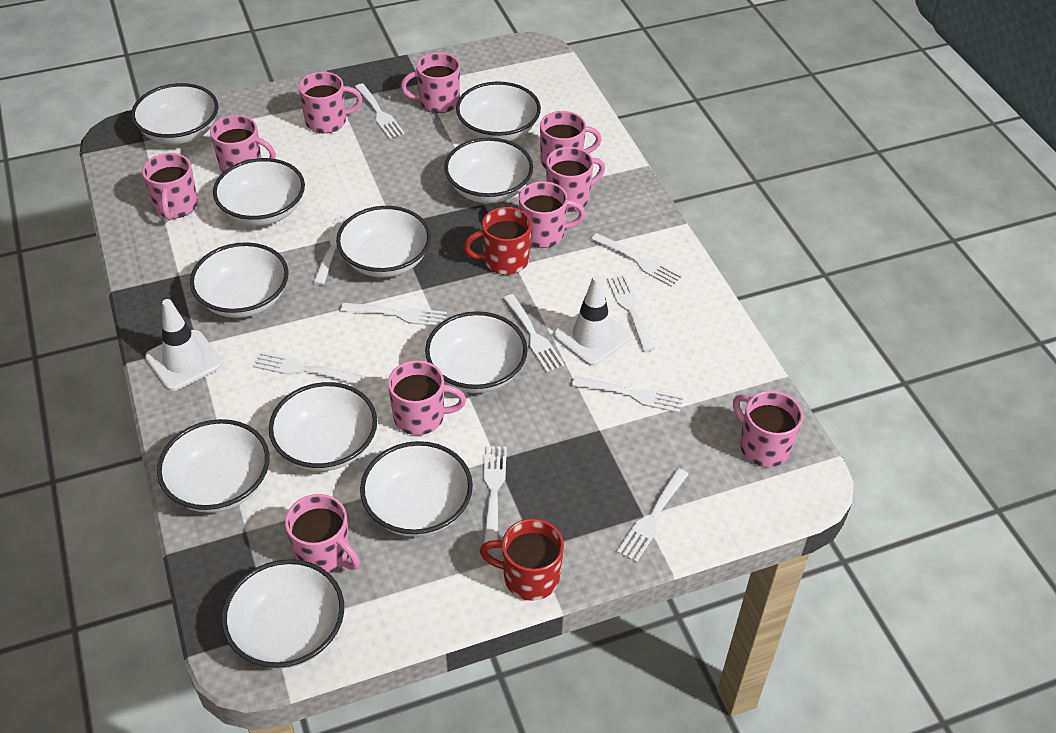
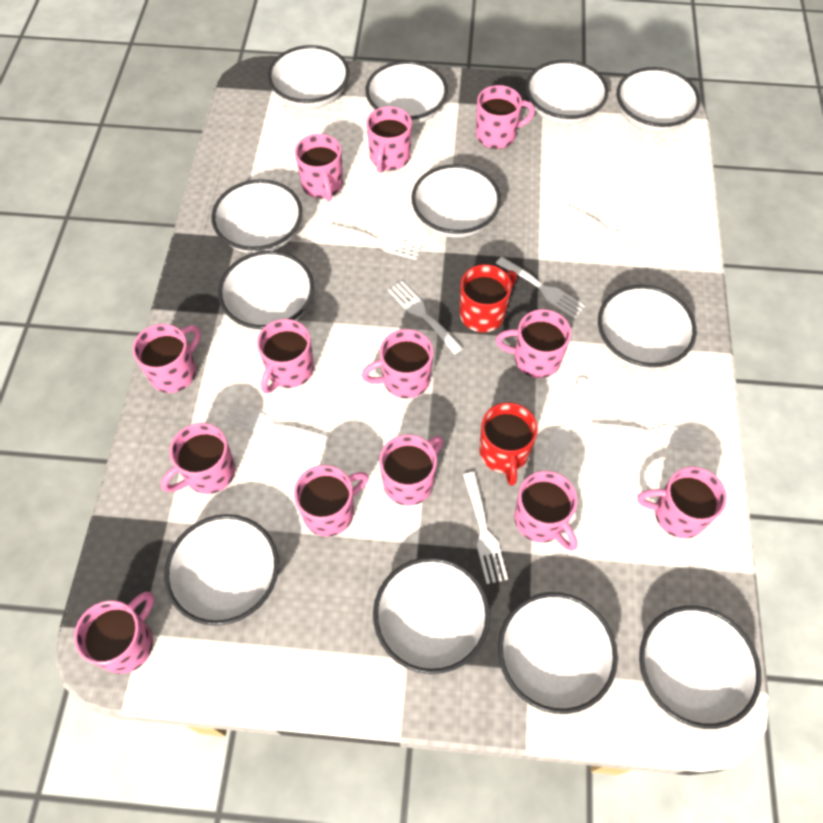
pink mug: [142,153,198,220] [210,115,276,173] [285,494,360,574] [298,72,362,133] [388,360,466,435] [401,52,460,113] [519,181,585,248] [540,111,602,168] [546,147,605,212] [733,391,803,467] = 10 -> [74,592,154,674] [133,324,201,393] [161,423,235,494] [257,319,314,393] [294,465,369,537] [295,134,343,201] [361,329,433,398] [366,106,412,173] [380,434,443,506] [476,85,535,149] [496,309,571,378] [514,471,578,551] [637,467,727,538] = 13
white bowl: [131,83,219,145] [157,419,270,513] [190,242,289,318] [213,158,305,226] [222,559,344,669] [269,382,377,471] [336,206,431,277] [360,441,473,537] [425,311,528,393] [444,138,533,203] [456,81,541,141] = 11 -> [164,514,279,626] [211,179,302,254] [218,251,314,331] [268,45,349,109] [365,61,448,125] [373,557,490,674] [411,164,501,238] [498,592,618,714] [526,60,608,125] [598,285,697,369] [617,67,700,133] [639,606,761,729] = 12
white fork: [253,351,362,385] [313,214,350,285] [341,303,447,326] [355,83,405,139] [483,446,507,543] [503,294,564,372] [572,376,684,413] [591,233,682,287] [607,275,655,352] [617,468,689,563] = 10 -> [222,405,330,447] [327,223,422,260] [388,281,463,355] [463,472,508,584] [496,257,586,318] [539,377,590,473] [562,204,651,260] [591,422,702,448] = 8
white traffic cone: [145,299,223,391] [554,275,631,366] = 2 -> none = 0

